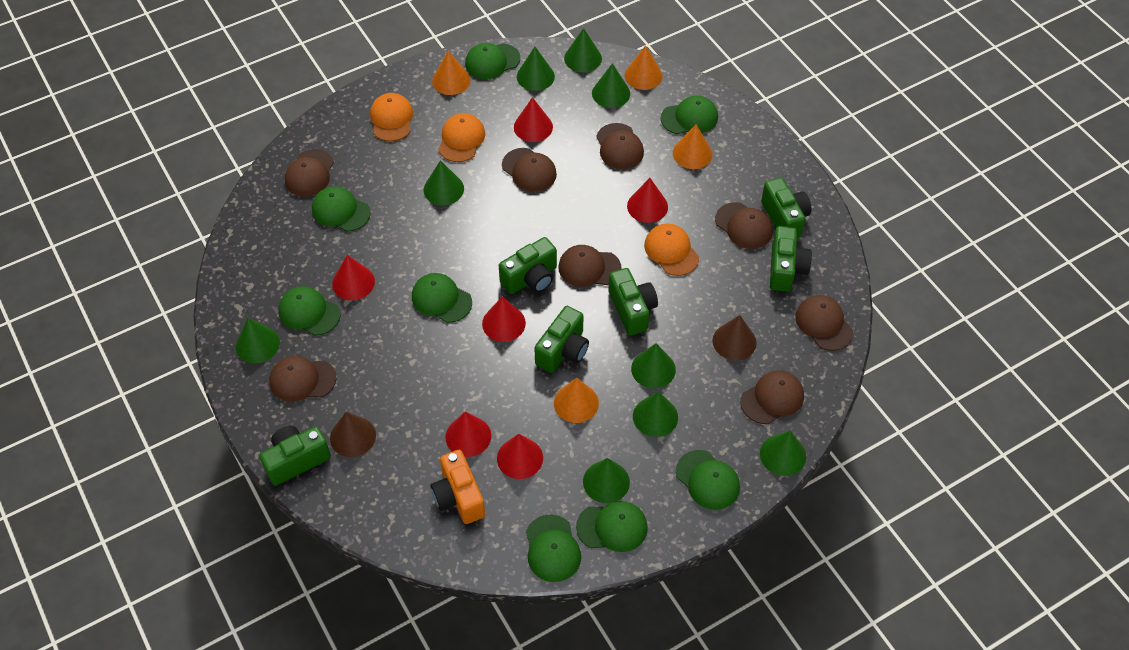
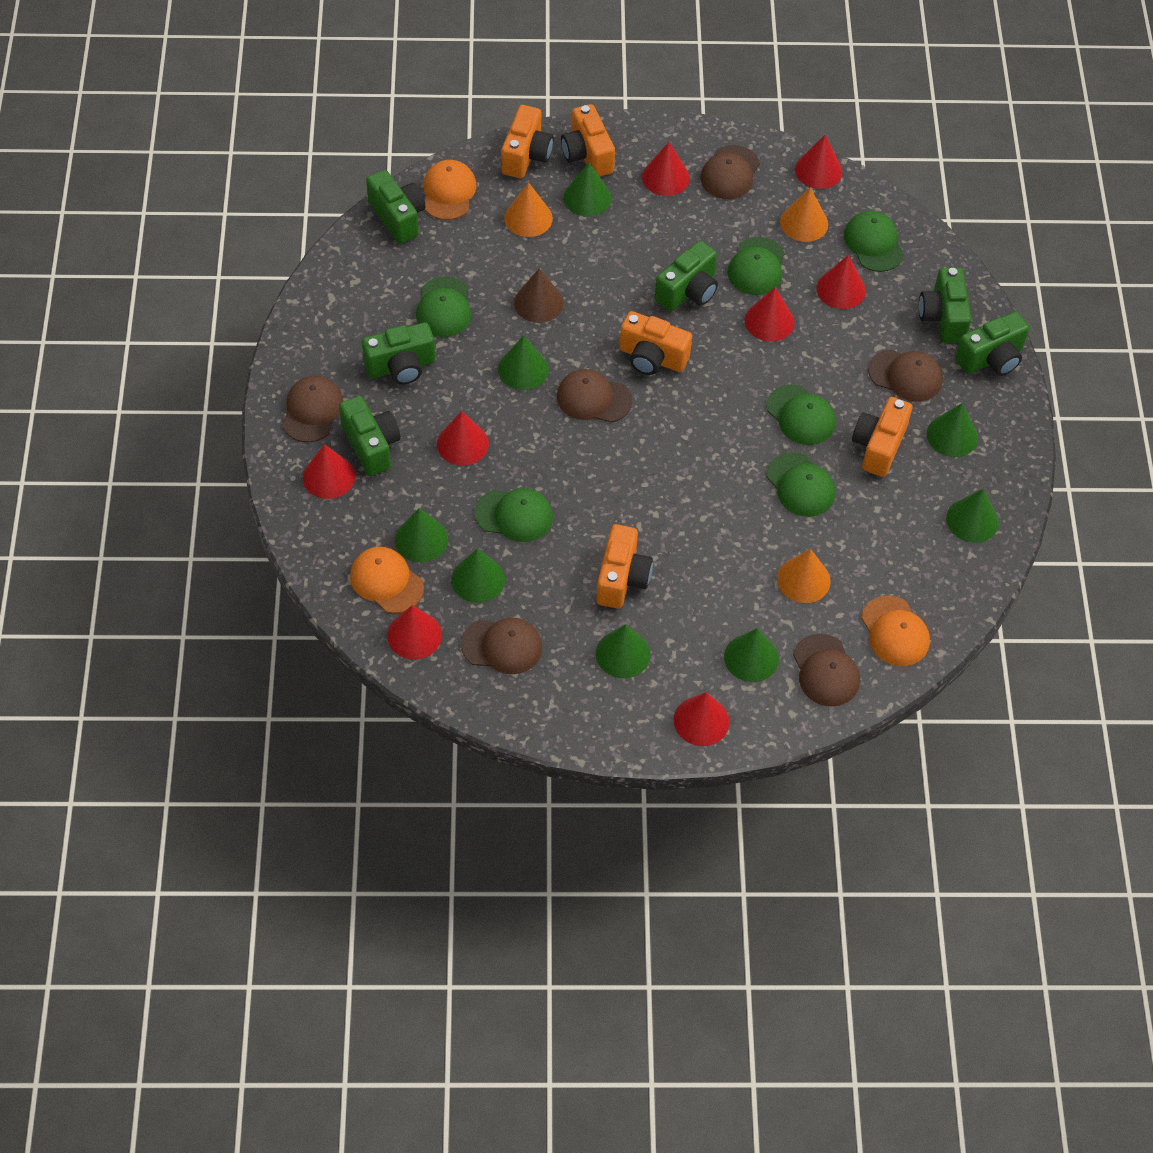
brown cap: [269,356,336,402] [285,149,334,197] [502,148,557,192] [558,245,621,287] [596,123,644,169] [715,202,773,249] [741,370,804,424] [795,295,853,351] = 8 -> [282,376,343,442] [461,618,542,674] [557,369,632,423] [700,145,760,199] [793,634,860,707] [868,349,943,401] = 6
brown cone: [330,412,376,457] [713,315,757,361] = 2 -> [514,268,564,323] = 1
green cap: [279,286,341,336] [312,186,371,232] [412,273,472,323] [465,43,520,79] [526,514,581,582] [576,501,648,552] [661,95,718,134] [676,450,740,510] = 8 -> [416,276,471,337] [474,488,553,542] [728,237,785,295] [766,385,836,445] [767,452,835,517] [844,211,904,272] = 6
green cone: [236,318,280,363] [424,160,464,205] [517,47,555,91] [564,28,602,72] [583,458,630,503] [592,63,630,108] [631,343,676,388] [633,391,678,437] [760,431,806,476] = 9 -> [395,508,448,562] [451,548,505,603] [498,335,549,390] [563,162,611,216] [596,624,651,678] [724,628,779,682] [927,403,978,457] [946,489,999,543] = 8
orange camera: [430,450,485,524] = 1 -> [501,105,553,178] [561,104,615,177] [596,524,653,609] [619,311,692,375] [852,397,912,477] = 5
orange cone: [432,51,470,95] [554,378,599,423] [625,46,663,90] [673,124,712,169] = 4 -> [504,183,553,237] [777,549,831,603] [780,188,828,242] = 3
red cone: [332,255,375,300] [445,412,491,457] [482,297,526,342] [497,434,543,479] [514,97,553,142] [627,178,668,223] = 6 -> [303,444,355,499] [387,605,442,659] [437,411,489,465] [642,142,690,196] [674,692,729,746] [745,287,794,341] [795,135,842,189] [817,255,866,309] = 8

